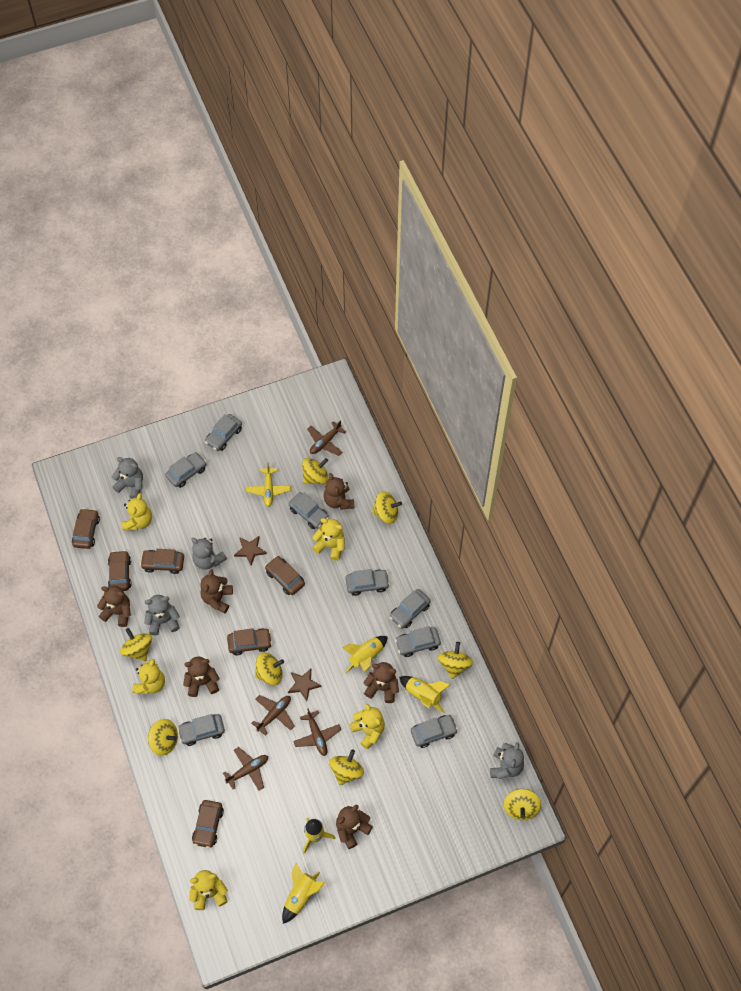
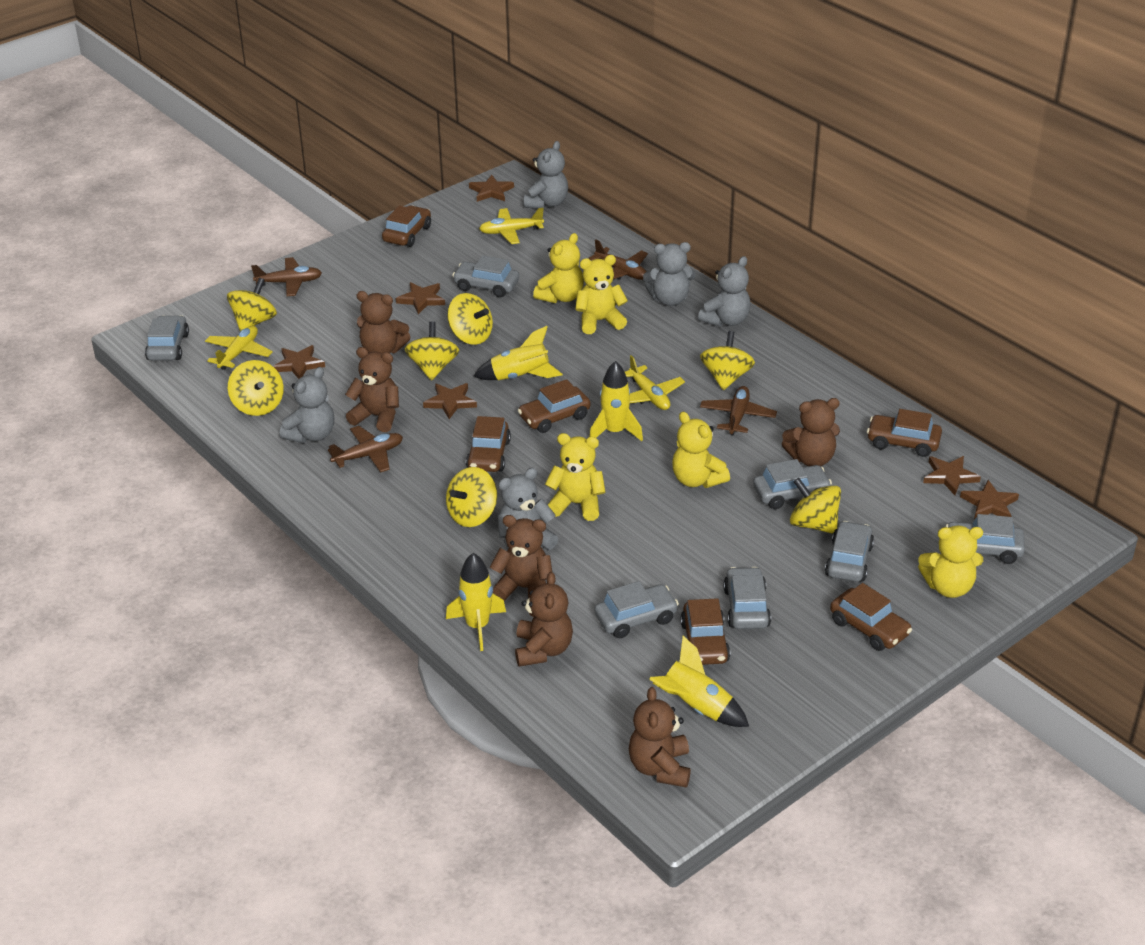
brown star: [234,536,267,565] [288,669,321,701] = 2 -> [273,345,325,379] [396,282,445,314] [423,383,477,419] [469,175,514,202] [923,456,981,495] [960,480,1019,519] = 6
grey car: [165,452,207,488] [177,714,225,746] [205,414,242,451] [289,492,329,529] [346,569,390,596] [390,589,431,628] [395,626,441,657] [411,715,458,748] = 8 -> [145,315,189,360] [452,255,519,297] [594,581,679,638] [723,567,771,629] [753,459,832,509] [825,521,874,582] [946,514,1025,564] = 7
grey teddy bear: [112,457,143,499] [144,595,180,635] [191,538,227,570] [490,742,524,779] = 4 -> [279,367,334,443] [497,468,558,550] [523,141,568,209] [643,242,696,306] [698,256,751,327] = 5
yellow plane: [246,463,291,507] = 1 -> [205,326,273,370] [479,208,544,244] [625,355,685,410] = 3
yellow spinning top: [120,628,152,661] [148,719,178,756] [255,653,284,685] [302,458,329,484] [329,749,364,785] [372,491,402,524] [438,642,473,679] [504,789,541,820] = 8 -> [227,278,277,331] [228,360,284,416] [405,321,459,381] [446,467,497,527] [447,293,493,345] [700,331,755,390] [790,478,841,534] = 7

